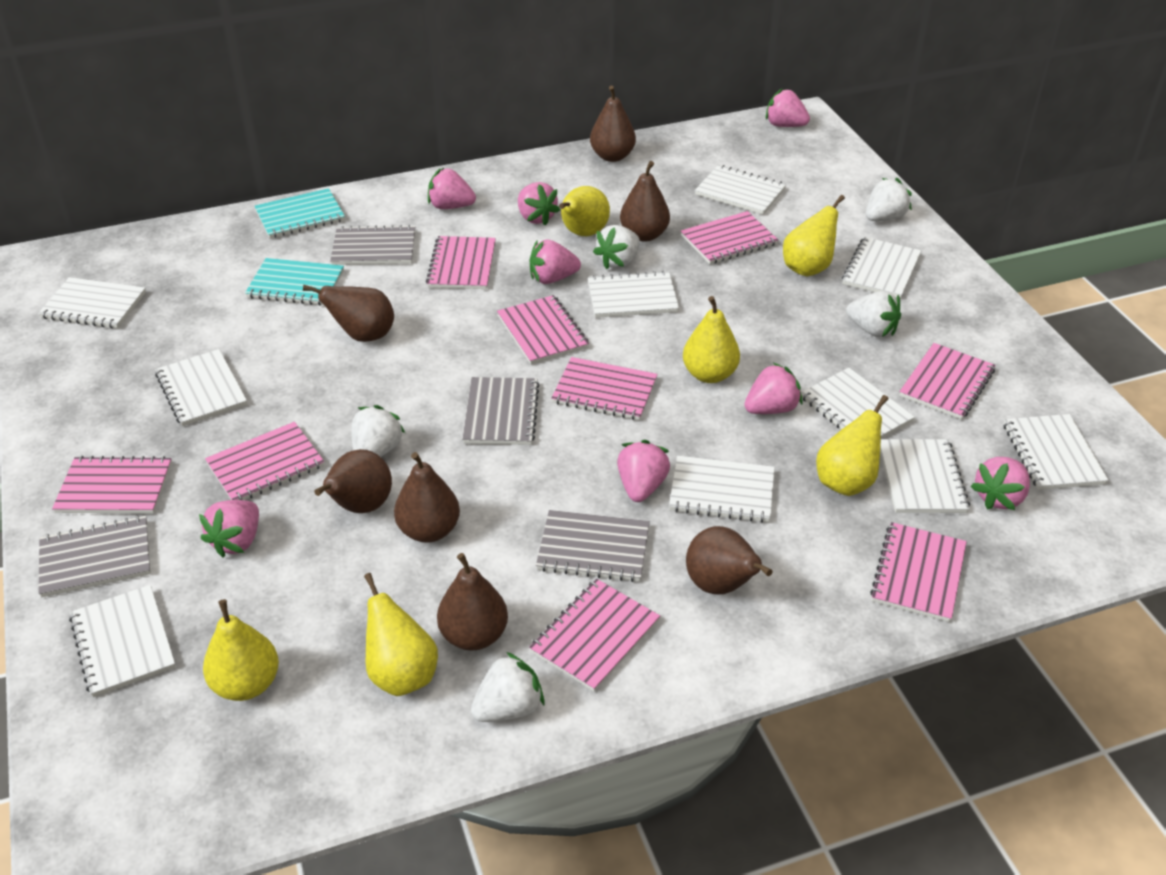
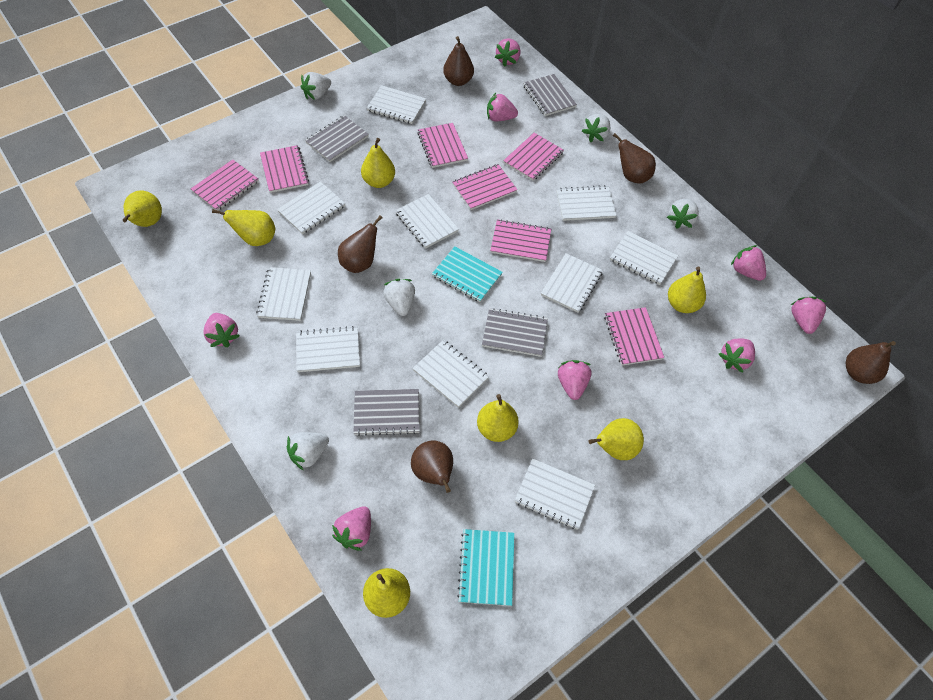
brown pear: [303,285,394,342] [314,449,392,513] [394,452,460,543] [437,553,508,651] [590,86,636,162] [620,161,670,242] [686,526,772,594] = 7 -> [338,215,383,273] [411,440,453,493] [443,36,474,86] [613,133,656,183] [846,341,896,384] = 5
pink notebook: [52,456,172,514] [205,422,324,500] [426,236,496,289] [497,295,589,364] [529,579,660,692] [551,357,658,420] [681,211,778,264] [870,522,967,622] [899,343,996,419] = 9 -> [191,159,259,210] [260,145,309,193] [417,123,468,168] [453,164,518,210] [490,219,551,262] [503,133,564,181] [604,307,664,366] = 7
yellow pear: [203,599,279,701] [364,573,438,696] [559,186,610,236] [683,296,740,383] [783,195,845,276] [816,395,888,496] = 6 -> [123,190,162,227] [212,209,275,246] [361,138,395,188] [363,568,410,618] [477,394,519,442] [588,418,644,460] [668,266,706,313] = 7

